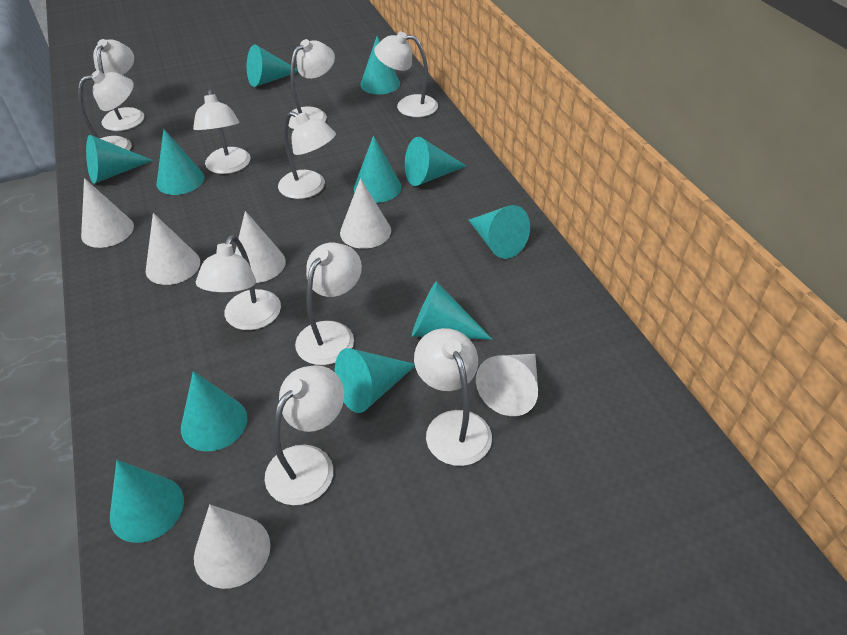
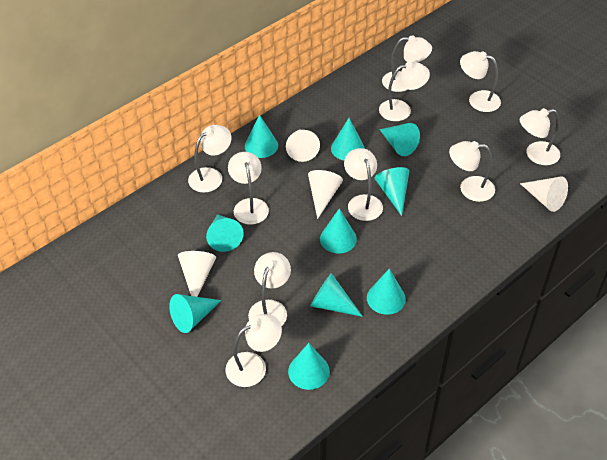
turquoise cone: [86,135,153,184] [110,460,184,543] [156,129,204,195] [181,371,248,451] [247,45,298,87] [335,348,415,413] [354,135,402,203] [360,36,400,94] [405,137,466,186] [412,281,492,339] [469,205,530,259] = 11 -> [169,294,221,333] [206,214,244,252] [245,114,278,158] [288,343,330,390] [310,273,363,317] [320,208,357,254] [331,118,365,160] [367,269,406,315] [375,167,409,216] [379,123,420,156] = 10
white cone: [81,178,134,248] [146,213,200,285] [194,504,270,589] [235,211,286,283] [340,178,391,249] [476,354,538,416] = 6 -> [178,251,216,297] [286,130,320,162] [308,170,343,219] [520,176,568,212] = 4

